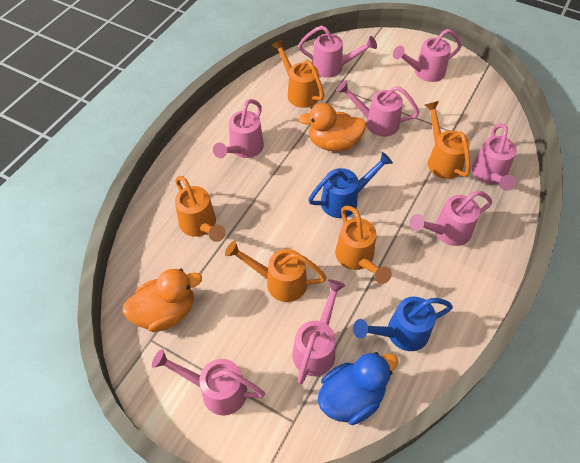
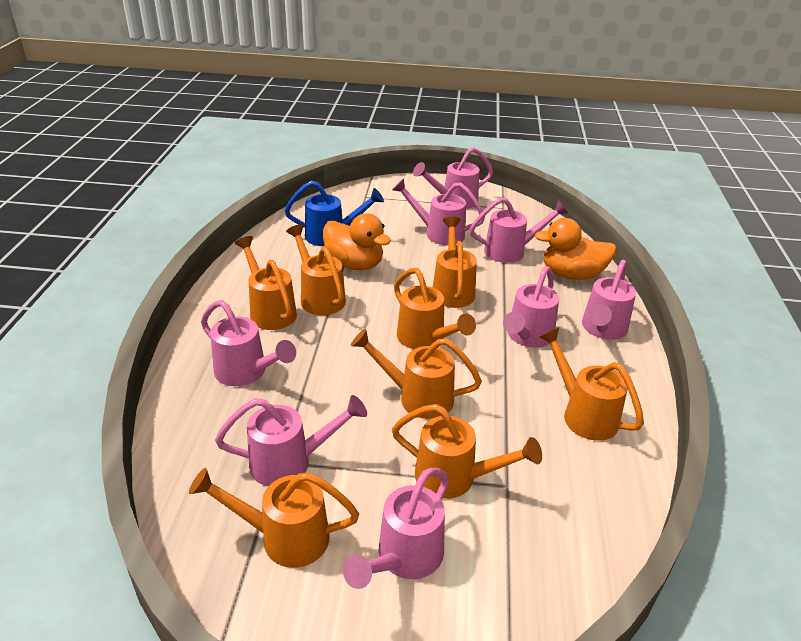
blue duck: [318,352,399,425] = 1 -> none = 0
blue watering can: [308,152,393,218] [353,297,453,351] = 2 -> [285,180,384,246] = 1
orange watering can: [175,176,226,242] [225,241,327,302] [271,39,325,108] [335,206,392,284] [425,101,470,179] = 5 -> [189,468,359,568] [235,236,297,330] [286,224,346,315] [351,329,482,419] [392,404,542,499] [394,268,476,349] [433,217,477,308] [539,327,644,441] = 8

